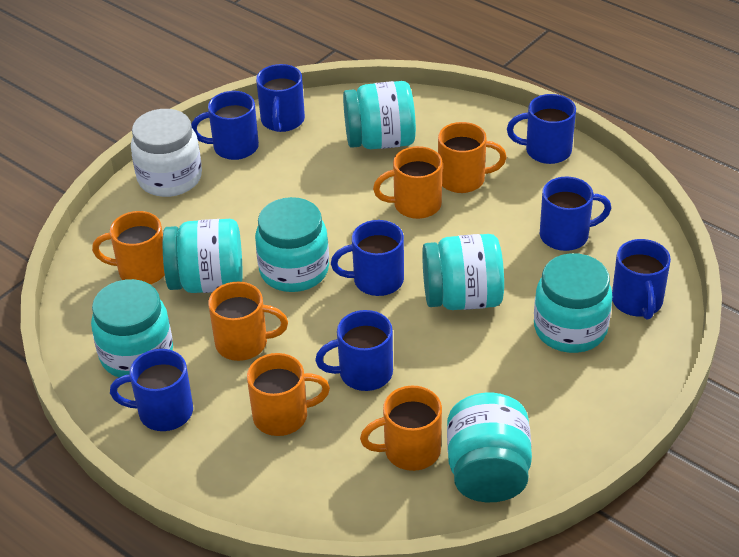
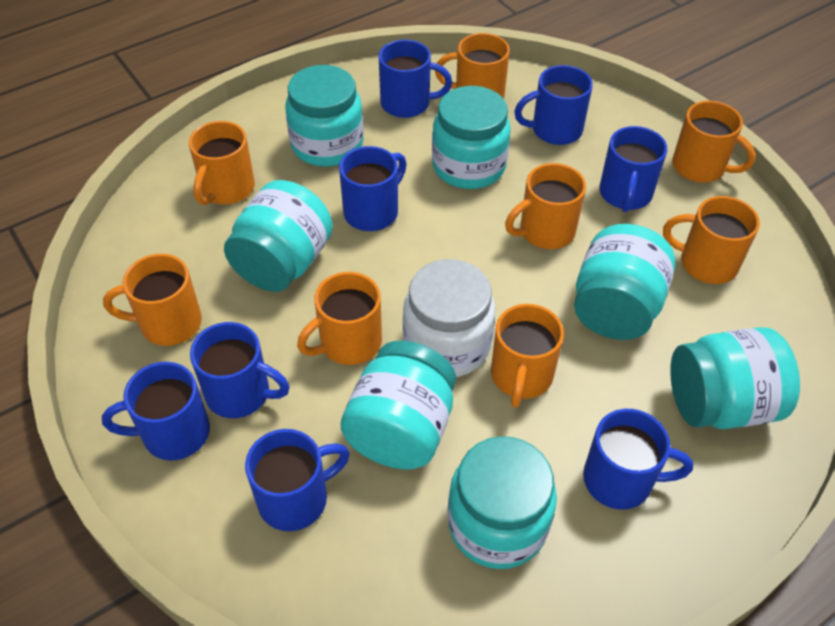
orange mug: [92,211,165,284] [208,282,288,361] [247,353,330,436] [360,386,442,471] [373,146,443,219] [438,122,507,193] = 6 -> [103,254,202,346] [189,121,255,205] [297,272,382,365] [435,33,510,99] [491,304,564,407] [505,163,586,249] [663,196,760,284] [672,101,756,183] = 8

